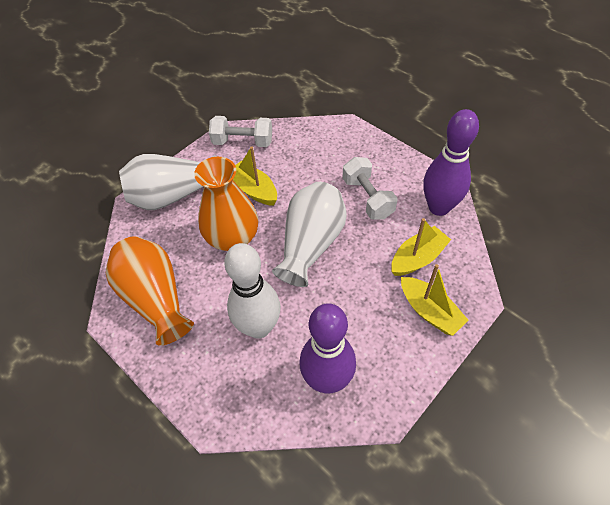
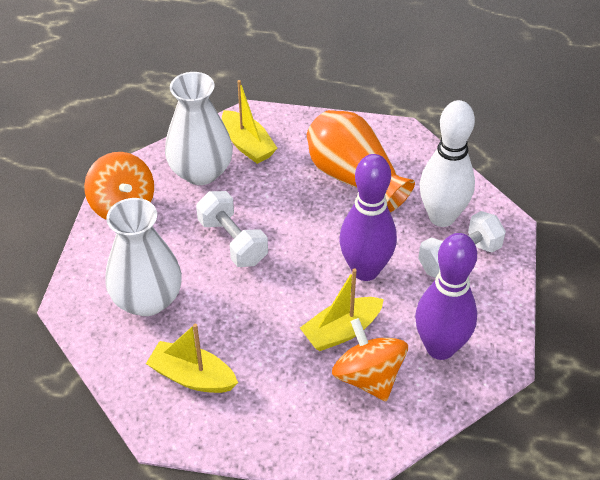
orange spinning top: none = 0 -> [84,152,154,219] [332,318,408,401] = 2
orange vase: [106,236,194,346] [194,157,258,251] = 2 -> [307,110,415,212] = 1

